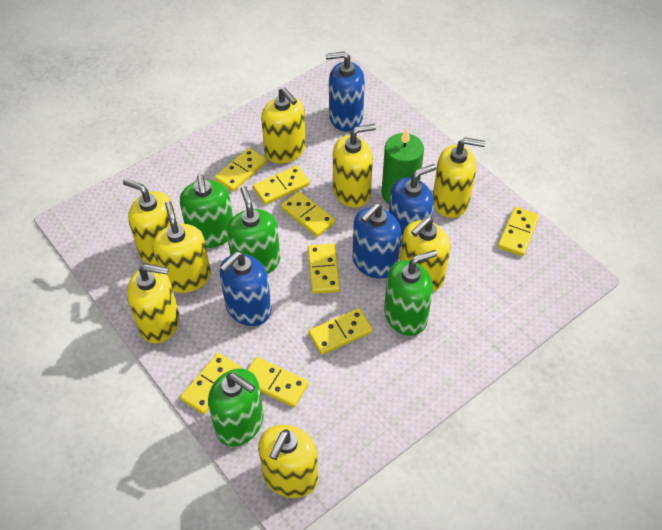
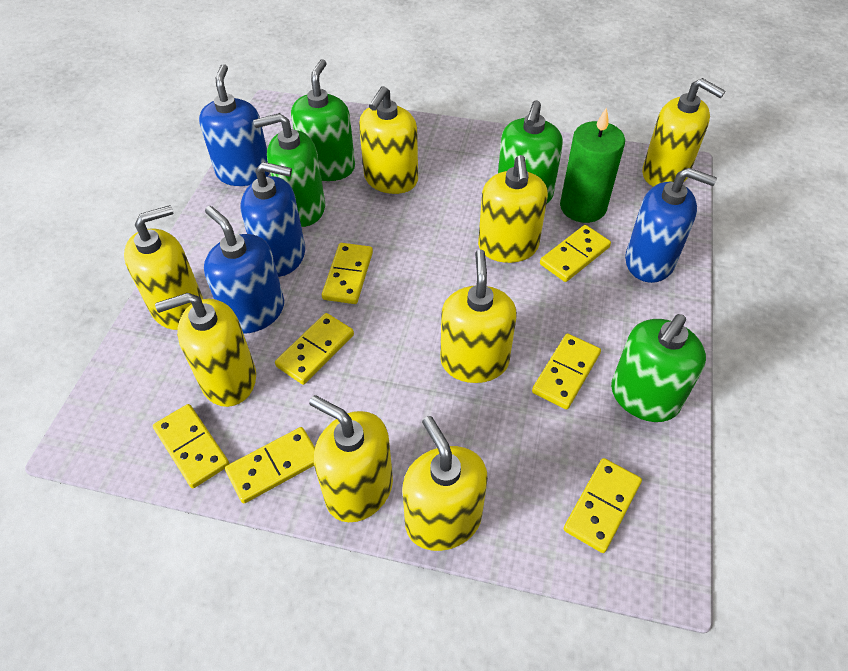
yellow domino: [180,353,241,415] [215,148,267,192] [248,357,309,407] [253,166,310,205] [281,191,335,237] [308,244,340,294] [308,308,373,355] [498,207,540,256] = 8 -> [153,404,230,488] [225,427,315,503] [275,313,354,385] [322,243,373,304] [532,334,601,409] [540,225,611,282] [564,458,642,553] = 7

